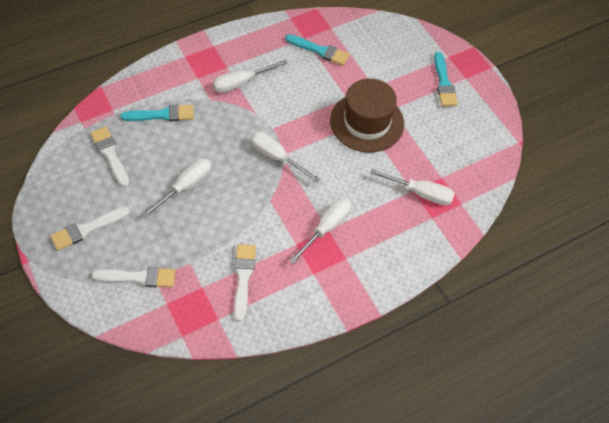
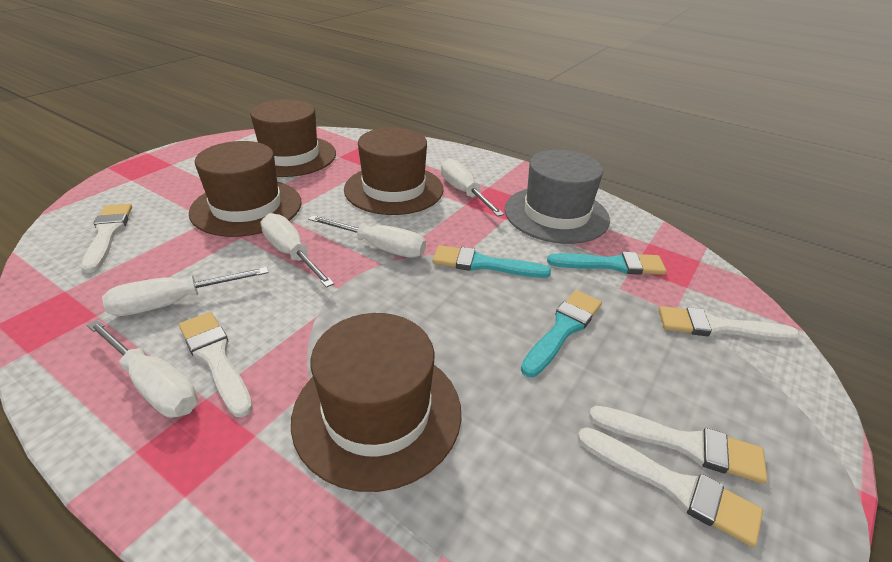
brown hat: [330,78,404,153] = 1 -> [189,141,301,237] [250,99,336,177] [291,313,461,492] [344,128,444,215] = 4
grey hat: none = 0 -> [505,150,610,244] = 1
white brush: [51,207,130,251] [90,127,129,187] [91,267,176,287] [234,244,256,321] = 4 -> [81,204,132,273] [179,312,253,417] [577,427,763,547] [589,406,767,484] [659,306,800,342] = 5

